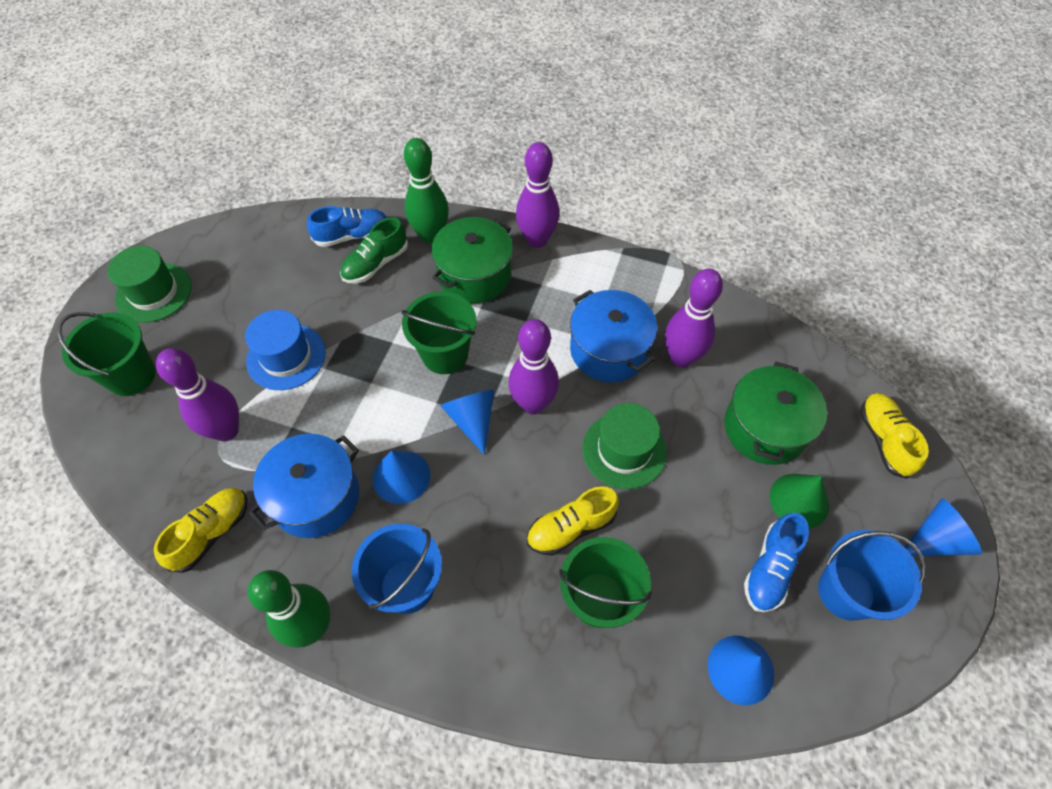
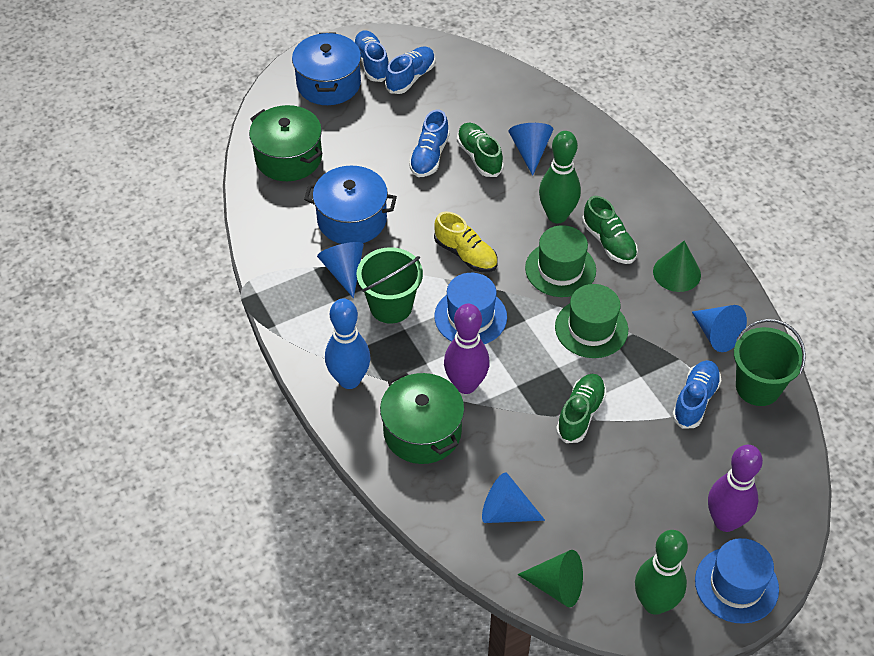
blue bowling pin: none = 0 -> [325,298,371,389] = 1
blue bucket: [352,523,442,614] [818,530,926,621] = 2 -> none = 0
blue hat: [245,310,326,390] = 1 -> [434,273,507,344] [695,538,779,624] = 2
blue shoe: [307,206,387,247] [744,513,809,612] = 2 -> [354,30,388,82] [385,46,435,94] [409,110,450,177] [672,360,721,429] = 4
green bucket: [57,312,156,396] [401,291,477,374] [559,537,652,628] = 3 -> [357,247,423,324] [734,319,806,406] = 2
green cone: [770,474,829,529] = 1 -> [518,550,583,607] [653,241,701,292] = 2
green shoe: [340,217,408,284] = 1 -> [457,122,504,177] [556,374,606,443] [582,196,638,264] = 3
purple bowling pin: [156,348,239,441] [509,319,559,415] [516,142,560,248] [665,269,723,368] = 4 -> [444,303,490,394] [708,445,763,532] = 2
yellow shoe: [154,488,248,573] [527,486,619,555] [860,393,929,479] = 3 -> [434,211,497,272] = 1

